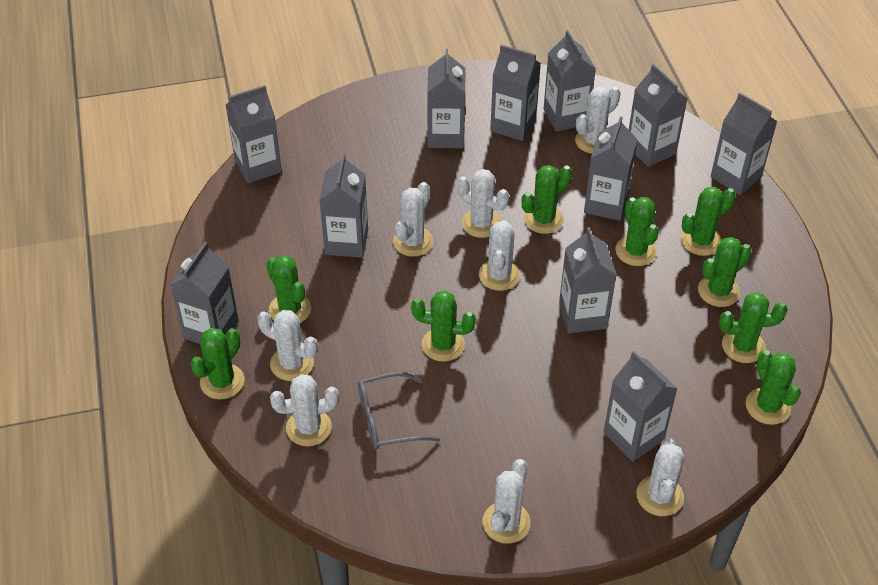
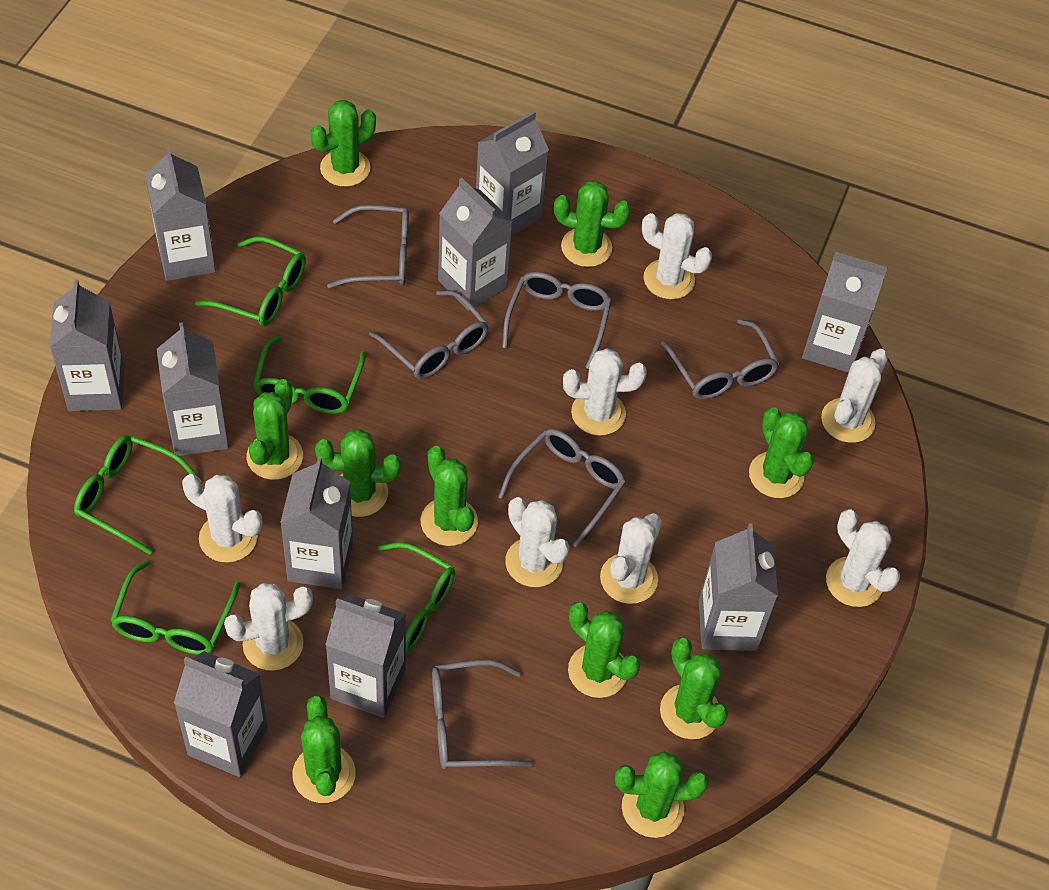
green cactus: [190,328,244,399] [266,255,311,323] [411,291,476,362] [522,165,572,234] [616,197,659,266] [681,187,736,256] [698,237,752,307] [719,292,788,363] [746,350,801,425] = 9 -> [247,379,303,480] [292,695,356,803] [311,100,376,187] [315,429,401,517] [421,446,478,546] [554,181,631,267] [568,602,641,698] [615,751,708,838] [660,637,728,739] [749,407,814,498] = 10
green glasses: none = 0 -> [74,435,201,555] [110,560,241,655] [195,237,306,326] [253,336,366,414] [330,542,455,653] = 5
grey carton: [170,242,239,344] [225,85,282,183] [319,154,368,258] [427,49,465,148] [490,45,541,141] [544,30,596,132] [559,227,617,333] [584,116,638,221] [604,351,678,462] [629,64,688,167] [711,93,777,195] = 11 -> [50,279,124,411] [145,147,216,281] [157,322,229,456] [174,651,268,777] [280,456,353,589] [325,594,406,718] [438,178,513,311] [476,111,549,236] [699,523,778,651] [802,252,888,373] = 10
grey glasses: [358,372,441,450] = 1 -> [327,205,409,288] [369,290,489,379] [432,660,533,769] [498,429,626,547] [502,272,611,369] [661,319,779,399] = 6

